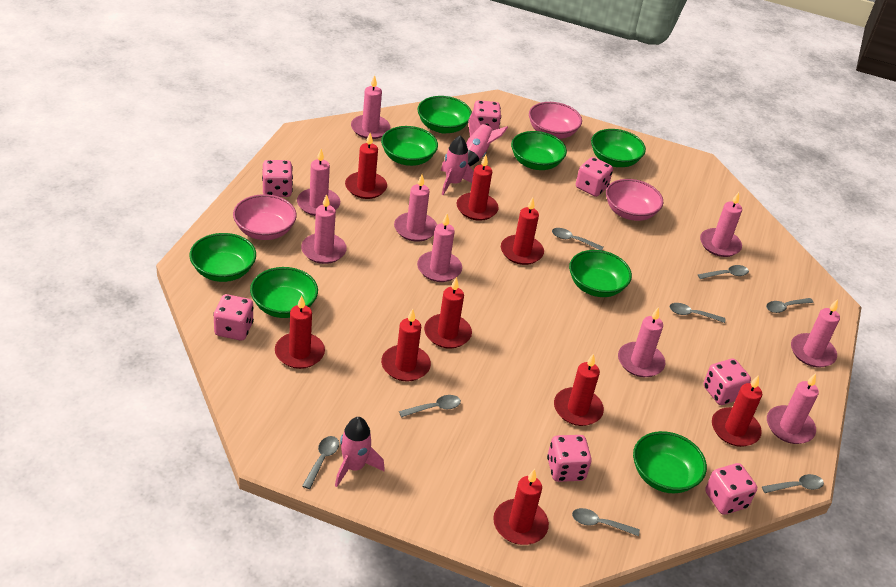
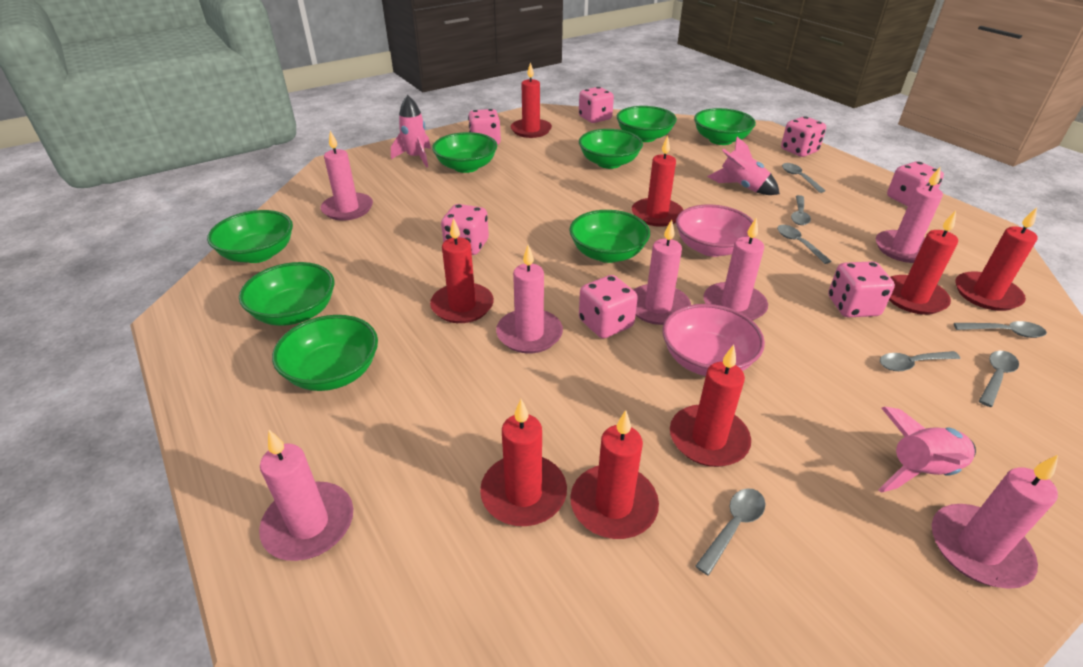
grey spoon: [302,436,339,489] [399,395,461,417] [552,228,603,250] [572,508,640,536] [669,303,725,323] [698,265,749,279] [762,474,824,493] [766,298,814,313] = 8 -> [695,488,765,576] [777,225,831,264] [782,163,825,193] [791,195,811,225] [880,351,960,371] [954,321,1047,338] [979,351,1019,407] = 7
pink bowl: [233,194,297,240] [529,102,582,139] [606,179,663,221] = 3 -> [663,304,765,376] [676,205,753,257] = 2
pink candle: [297,149,340,216] [301,194,347,264] [351,75,390,139] [394,174,437,242] [417,214,462,282] [618,307,665,377] [700,192,742,257] [767,373,819,444] [791,299,840,368] = 9 -> [259,430,353,561] [321,131,373,221] [496,245,563,353] [633,219,691,325] [703,217,768,321] [876,166,943,263] [932,455,1058,589] = 7
red candle: [275,295,325,369] [345,133,387,199] [381,309,431,381] [424,277,472,349] [456,155,499,221] [493,469,549,545] [501,198,544,265] [554,353,604,426] [712,375,762,447] = 9 -> [430,218,494,323] [480,399,567,526] [510,62,552,138] [570,410,659,539] [632,136,683,227] [670,345,751,467] [889,211,958,315] [955,207,1038,311] = 8

